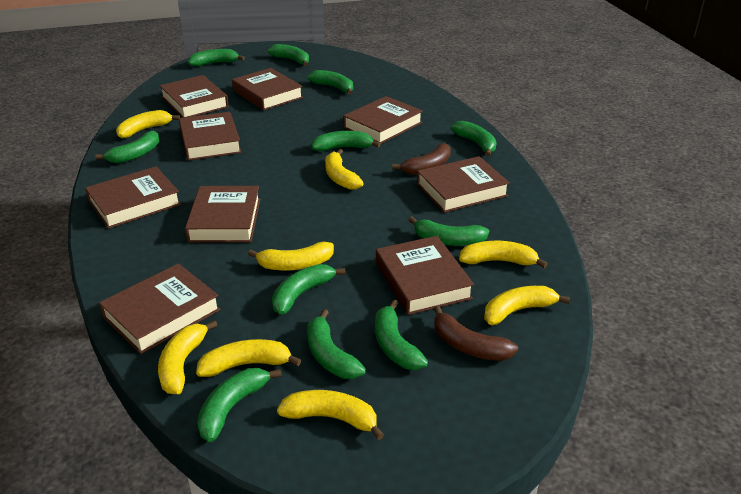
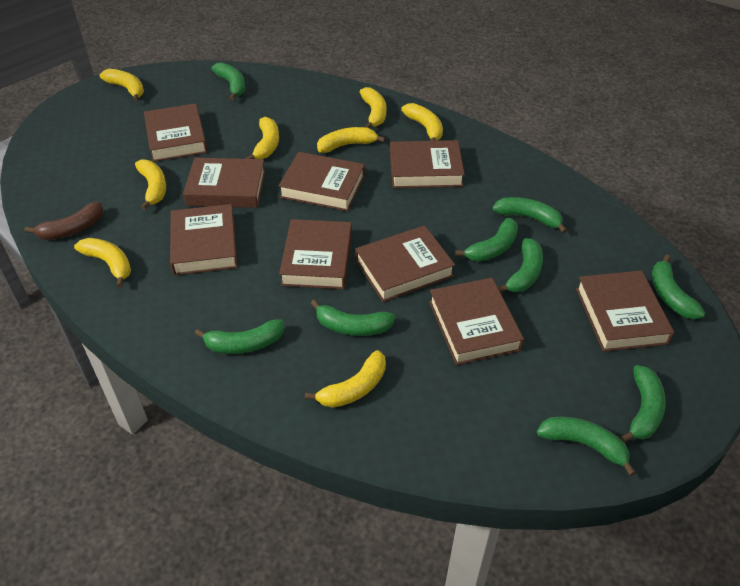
brown banana: [392,143,451,175] [434,306,518,361] = 2 -> [24,202,104,240] = 1
green banana: [95,131,159,163] [188,49,245,66] [197,368,282,442] [268,44,309,66] [272,264,346,315] [307,309,366,379] [308,70,353,94] [312,131,381,151] [375,300,428,370] [408,216,489,246] [451,121,497,157] = 11 -> [195,319,284,354] [212,62,245,100] [311,299,396,336] [455,218,518,262] [492,197,567,234] [498,238,543,292] [537,417,636,476] [621,365,666,442] [652,255,705,319] = 9

